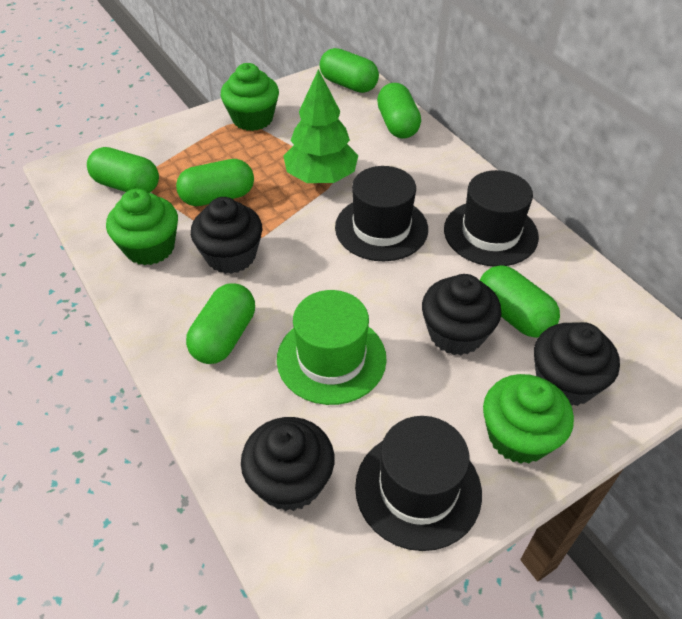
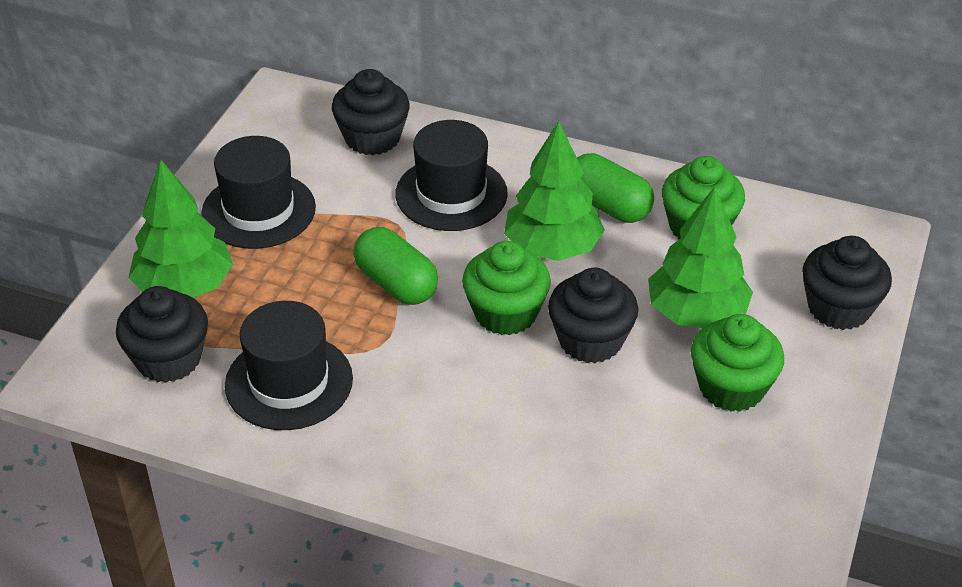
green capsule: [87,147,159,193] [176,159,254,206] [186,283,255,364] [320,48,379,93] [377,83,421,138] [480,265,560,338] = 6 -> [353,227,438,305] [577,153,654,223] = 2
green hat: [277,290,387,405] = 1 -> none = 0
green tree: [283,69,358,183] = 1 -> [128,160,233,298] [504,121,605,261] [648,187,753,328] = 3

